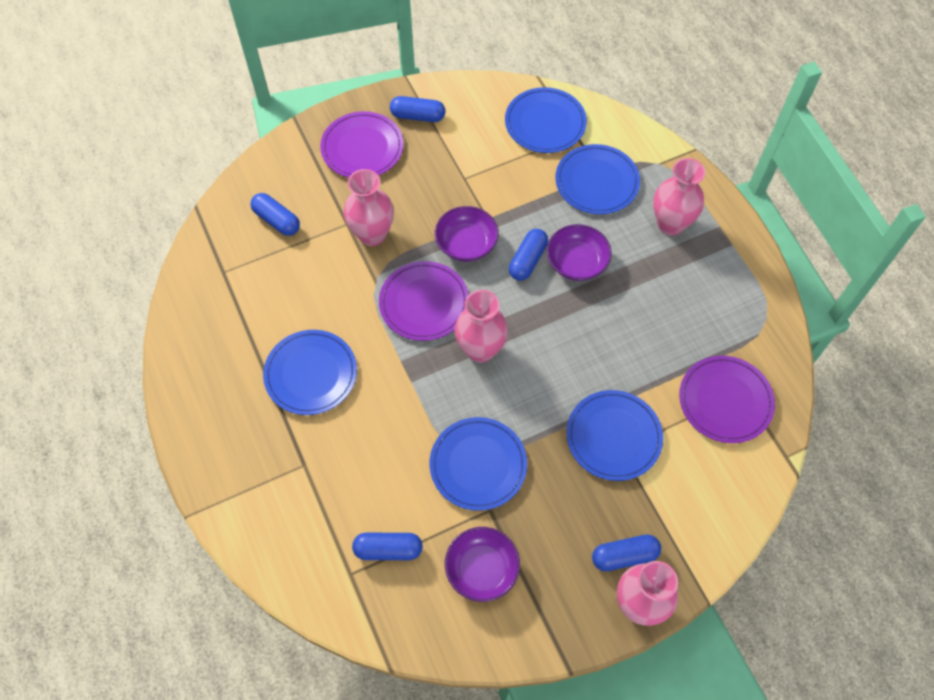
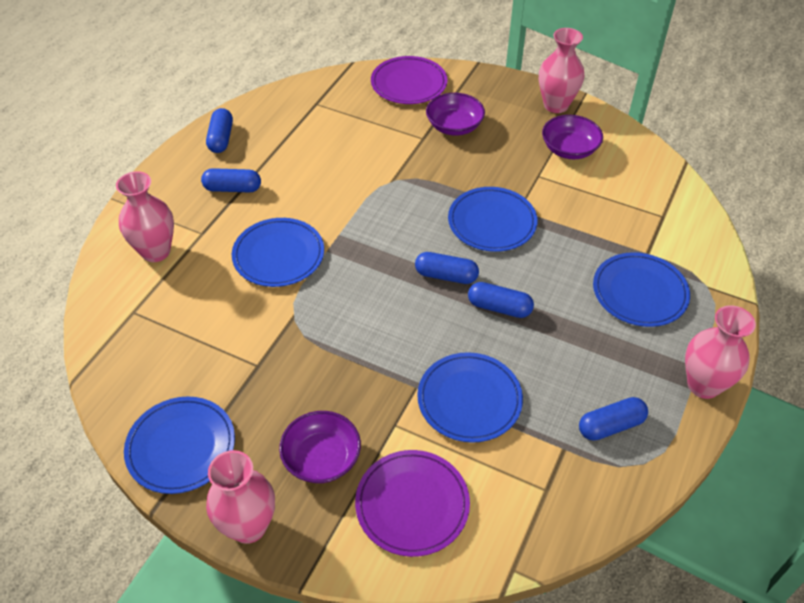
purple plate: [320,111,403,178] [379,261,469,341] [679,356,775,443] = 3 -> [355,450,470,557] [371,56,447,104] = 2

